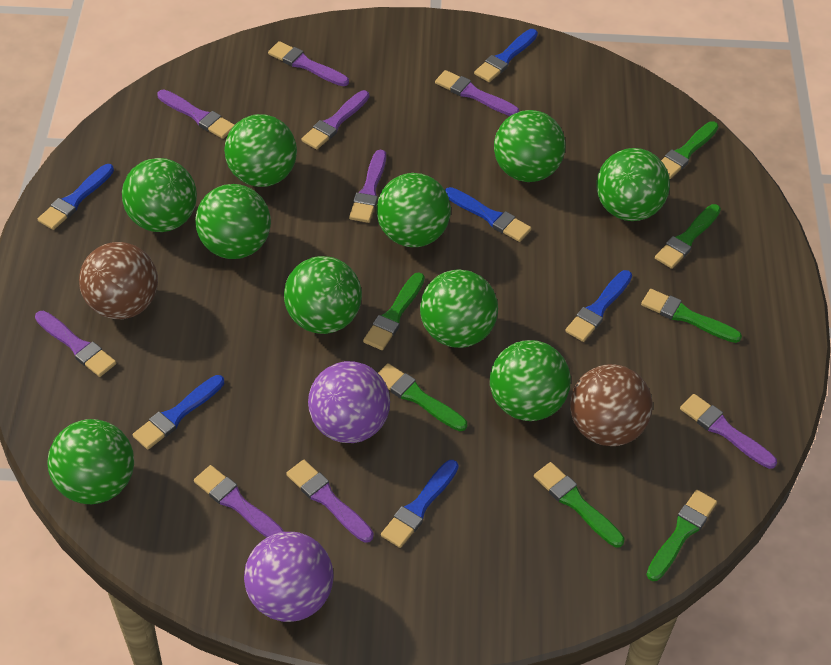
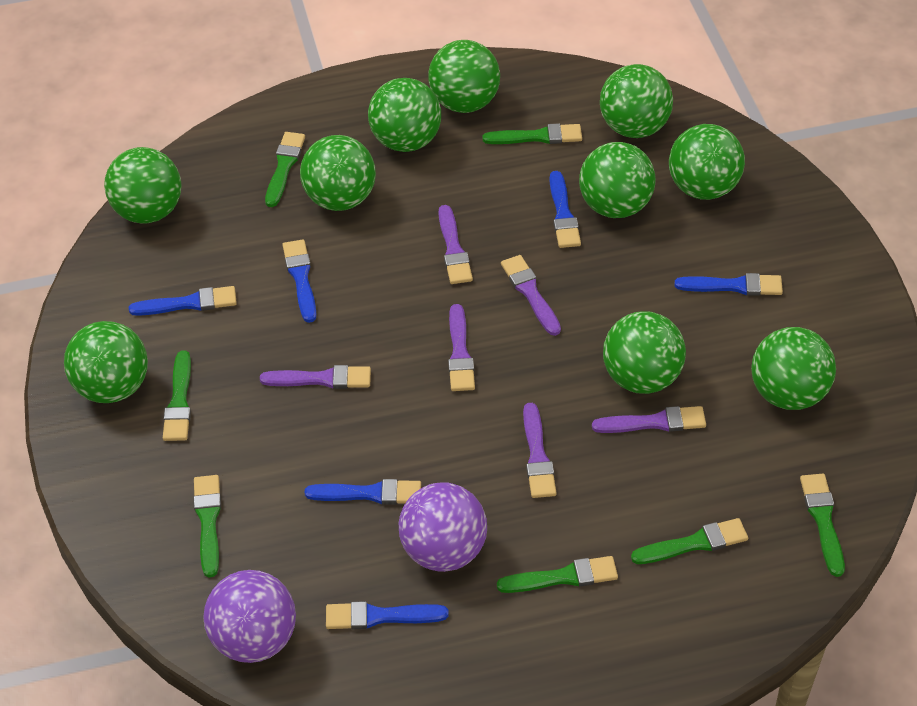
brown ball: [79,242,158,319] [570,364,652,446] = 2 -> none = 0
purple brush: [35,311,116,377] [157,90,234,139] [194,465,284,538] [268,41,349,86] [286,460,374,543] [302,90,369,150] [349,150,386,223] [435,70,519,116] [680,394,777,469] = 9 -> [260,365,371,389] [438,205,473,284] [448,304,475,391] [501,255,561,336] [523,403,556,498] [592,406,706,433] = 6

